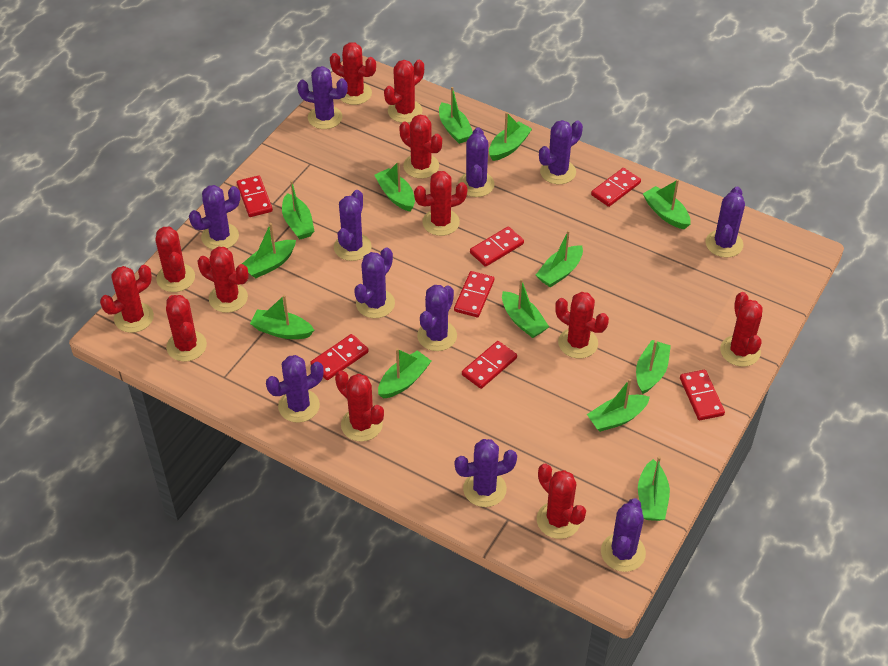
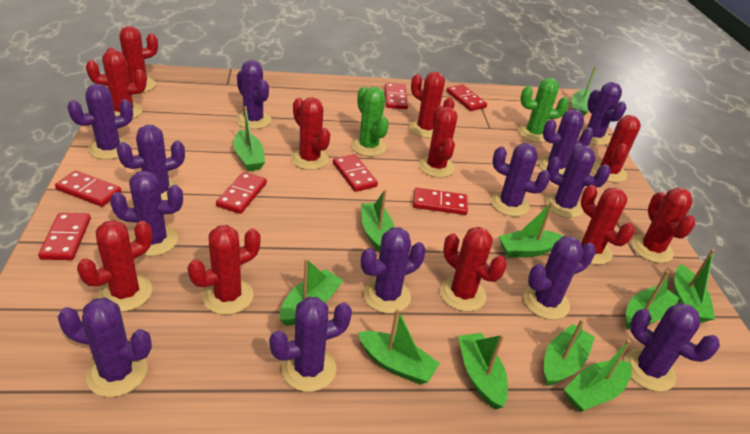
green boat: [242,223,296,279] [250,295,314,339] [282,180,314,239] [374,161,415,212] [378,348,431,399] [439,87,473,144] [489,112,532,161] [502,279,549,338] [536,230,583,287] [587,379,650,432] [636,340,671,394] [638,456,670,521] [643,179,691,230] = 13 -> [233,106,265,171] [280,258,344,326] [358,309,440,385] [361,189,394,252] [458,333,508,410] [498,202,563,257] [544,319,595,386] [564,339,632,412] [572,66,596,116] [626,270,679,330] [674,249,715,323] = 11
green cactus: none = 0 -> [351,87,389,156] [518,78,569,142] = 2
purple cactus: [189,185,240,249] [266,355,324,423] [297,66,348,129] [334,190,372,261] [354,248,395,318] [417,285,457,351] [455,439,517,507] [458,127,495,197] [539,120,583,184] [601,498,646,572] [705,187,745,258] = 11 -> [58,298,152,397] [67,84,133,160] [110,171,183,256] [117,125,185,200] [236,60,271,129] [269,297,352,392] [361,227,426,313] [491,143,550,217] [523,236,596,320] [539,109,594,174] [545,146,611,218] [579,82,626,145] [624,303,720,392] = 13
red cactus: [100,265,154,333] [156,227,195,292] [166,295,207,362] [198,247,249,313] [330,42,376,105] [335,370,384,442] [384,60,424,123] [399,115,442,179] [414,171,468,236] [537,464,586,539] [555,292,609,358] [720,292,763,367] = 12 -> [77,220,152,312] [86,50,147,119] [106,26,158,93] [187,225,261,315] [291,97,330,170] [409,72,455,138] [418,106,458,178] [440,227,507,311] [574,185,635,265] [592,115,641,183] [631,187,695,263] = 11

